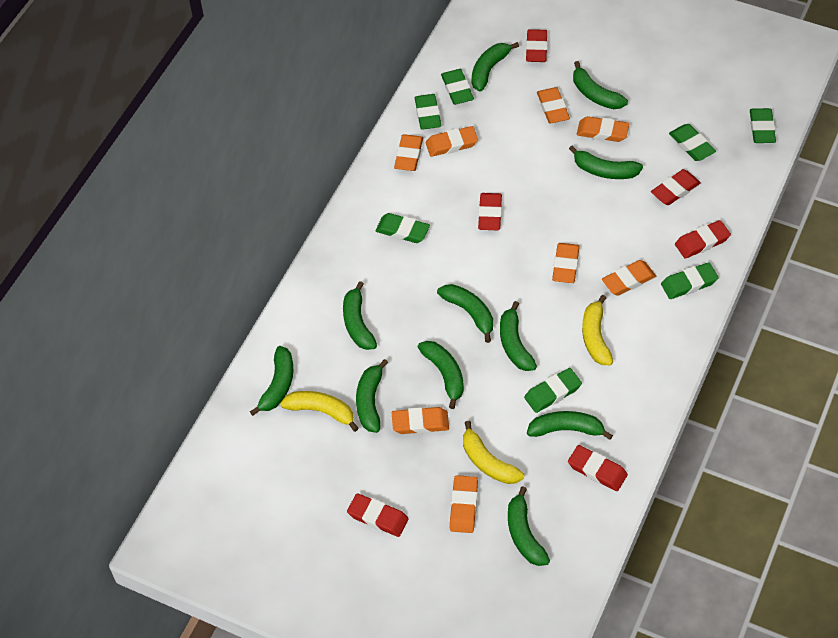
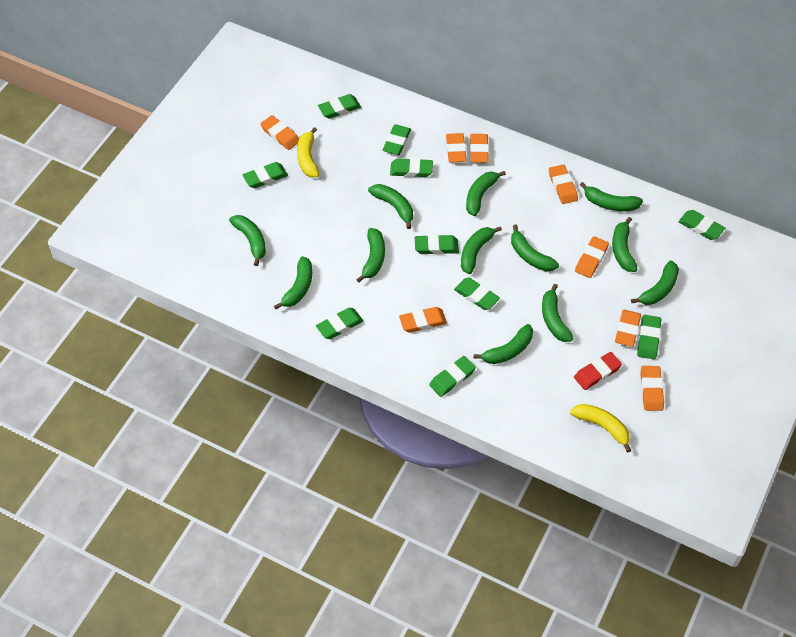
green banana: [250,346,293,416] [343,281,377,350] [356,359,388,433] [418,341,464,409] [437,284,493,343] [472,42,519,92] [500,301,537,371] [508,486,550,566] [527,411,613,440] [569,146,643,179] [573,61,628,109] = 11 -> [229,215,266,266] [274,256,312,309] [356,228,385,282] [368,184,413,229] [461,226,502,274] [466,171,506,216] [474,324,533,364] [511,224,559,271] [542,284,574,342] [580,182,643,211] [612,217,638,272] [631,260,679,305] = 12
green eraser: [376,213,430,243] [415,94,441,130] [441,69,474,105] [524,368,582,413] [661,262,719,299] [669,124,716,161] [750,108,776,143] = 7 -> [243,162,288,188] [316,307,363,339] [318,94,361,119] [382,124,411,155] [390,158,433,177] [415,234,459,255] [429,356,476,397] [454,277,500,310] [637,315,661,359] [679,210,725,240] = 10
red eraser: [347,493,408,537] [478,193,502,230] [526,29,548,62] [568,445,628,491] [651,169,701,205] [675,220,731,259] = 6 -> [574,352,622,390] = 1
yellow banana: [280,391,359,432] [463,421,524,484] [582,295,613,365] = 3 -> [297,127,319,177] [570,404,632,453] = 2

